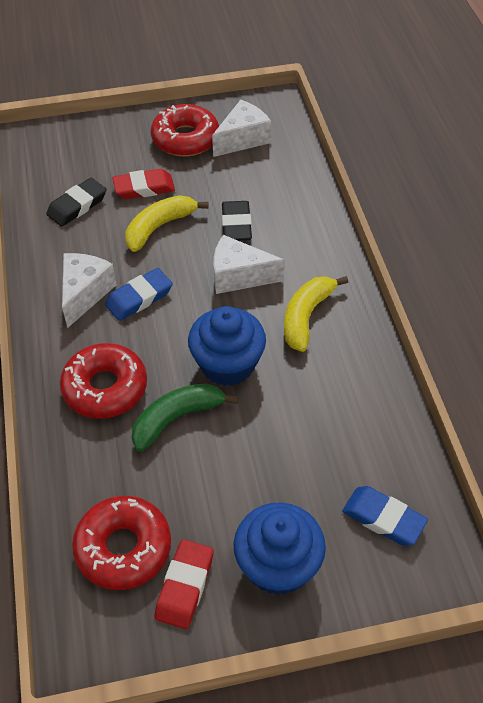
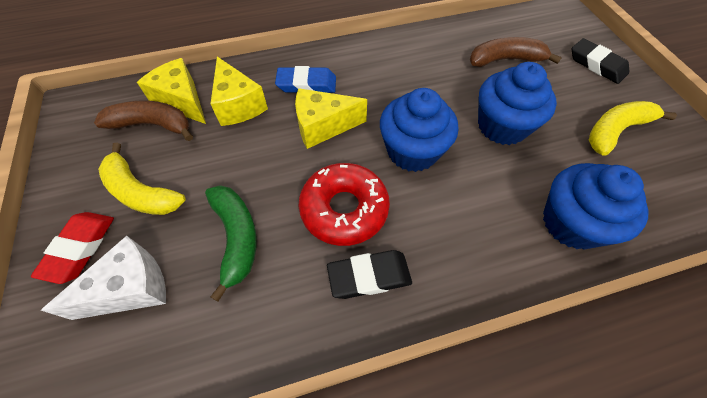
blue cupcake: [188,306,266,386] [234,502,326,595] = 2 -> [380,88,458,172] [478,62,557,145] [543,163,648,249] = 3
blue eraser: [105,268,173,321] [342,486,428,545] = 2 -> [275,66,336,93] = 1
brown banana: none = 0 -> [94,101,193,141] [470,37,562,67] = 2
red donut: [60,343,147,419] [72,496,171,590] [151,104,219,157] = 3 -> [299,163,390,246] = 1
red eraser: [112,169,175,199] [155,540,213,629] = 2 -> [31,212,114,284] = 1
white cheese: [62,253,117,328] [212,100,271,157] [214,235,285,294] = 3 -> [41,236,166,320] = 1
yellow cheese: none = 0 -> [137,58,206,124] [210,57,268,126] [295,88,367,149] = 3

